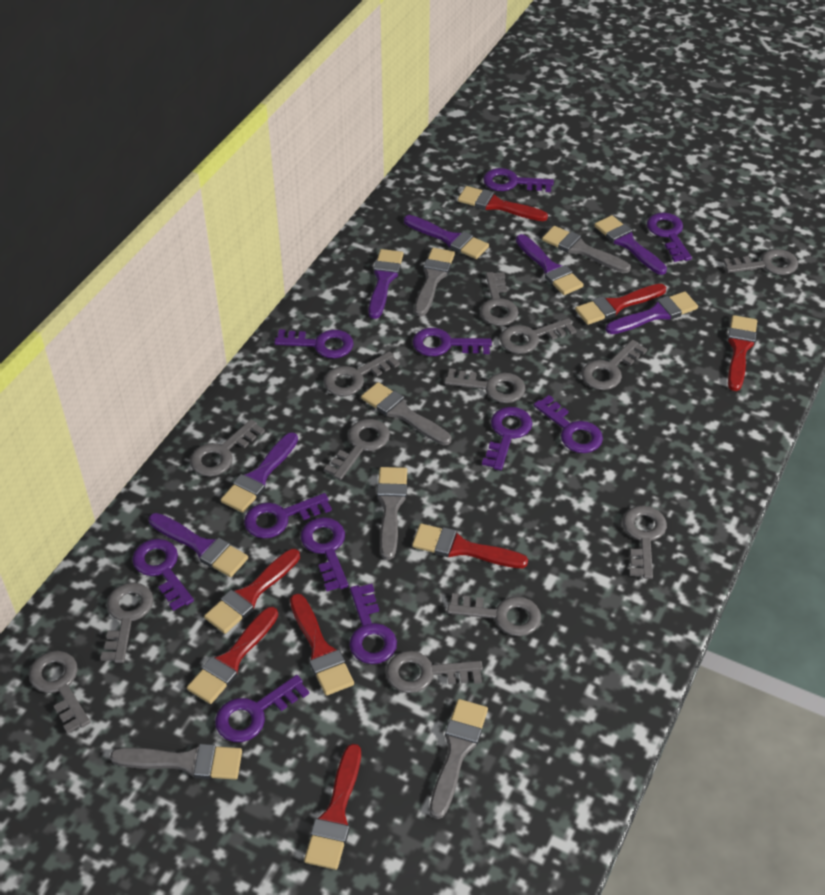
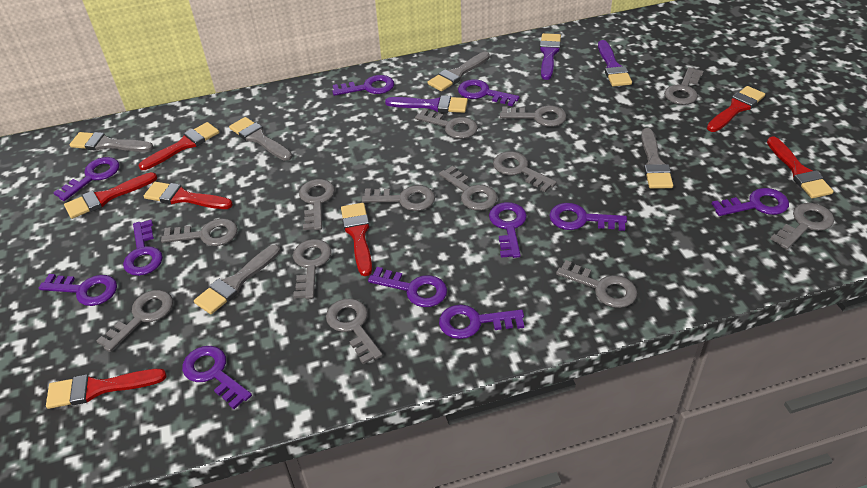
grey brush: [110,744,242,780] [361,382,451,445] [377,467,407,560] [415,248,455,317] [430,699,488,819] [542,226,631,273] = 6 -> [69,132,154,152] [194,245,281,314] [229,117,292,161] [428,52,490,91] [641,128,673,189] = 5
purple brush: [149,513,248,577] [221,432,298,513] [369,249,403,319] [404,215,489,259] [516,234,583,295] [594,215,667,275] [606,292,698,334] = 7 -> [385,95,468,113] [540,33,561,80] [598,40,632,87] = 3
red brush: [187,607,278,704] [204,549,300,634] [290,594,354,696] [304,744,361,870] [412,524,528,568] [458,186,548,221] [575,284,666,325] [728,315,757,391] = 8 -> [46,369,166,409] [64,172,157,219] [139,122,219,170] [144,182,233,209] [341,203,372,276] [707,86,765,132] [767,136,834,198] = 7

